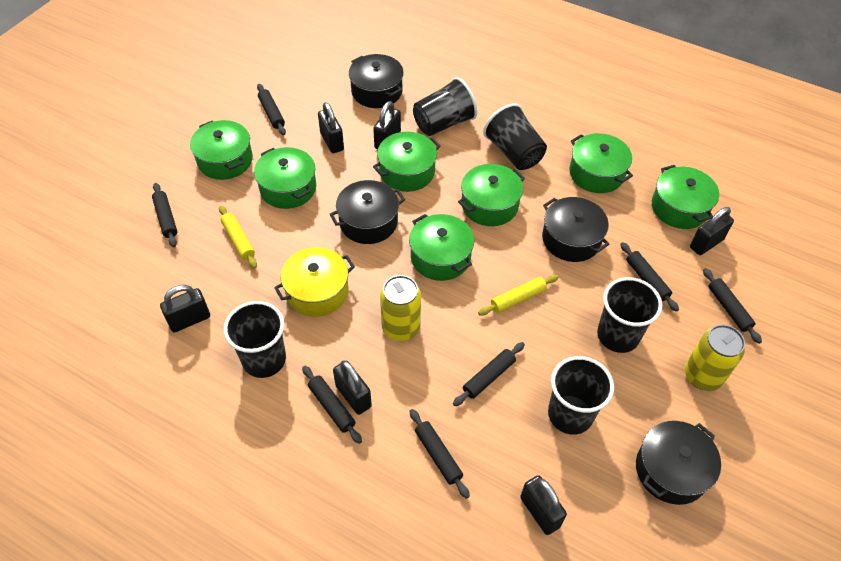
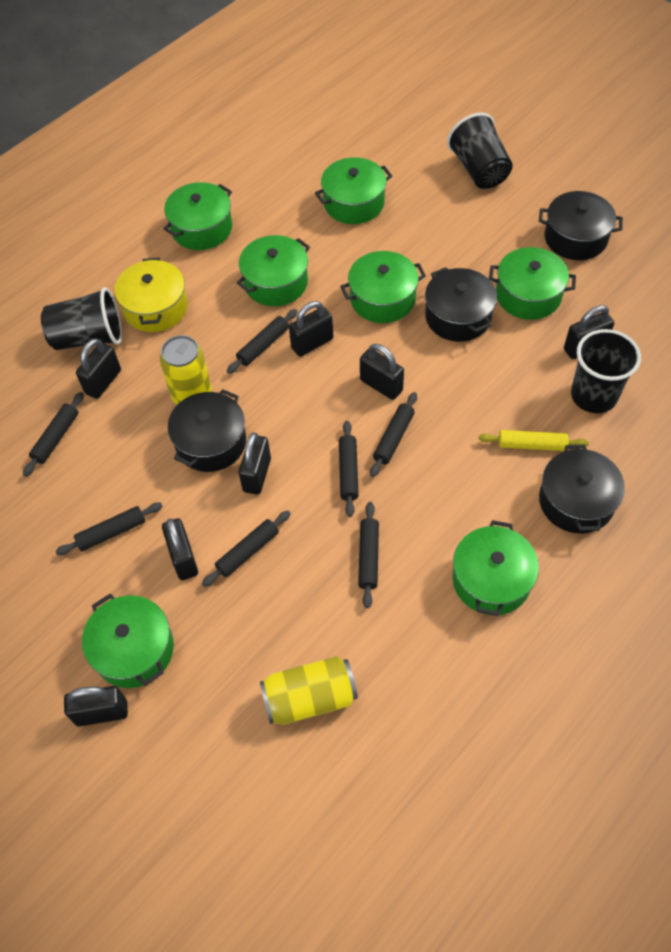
black cup: [224,301,286,378] [413,77,477,136] [483,103,547,170] [548,356,614,435] [597,277,662,353] = 5 -> [41,287,122,350] [447,112,513,189] [571,329,641,413] = 3
black padlock: [160,285,210,333] [318,102,344,153] [333,360,372,415] [373,101,401,149] [520,475,567,535] [690,207,734,255] = 6 -> [64,686,128,726] [76,338,121,399] [162,518,198,580] [239,433,271,495] [289,301,333,357] [360,344,404,400] [564,305,614,359] = 7
yellow rolling pin: [219,205,257,269] [478,275,559,316] = 2 -> [479,430,589,451] = 1

